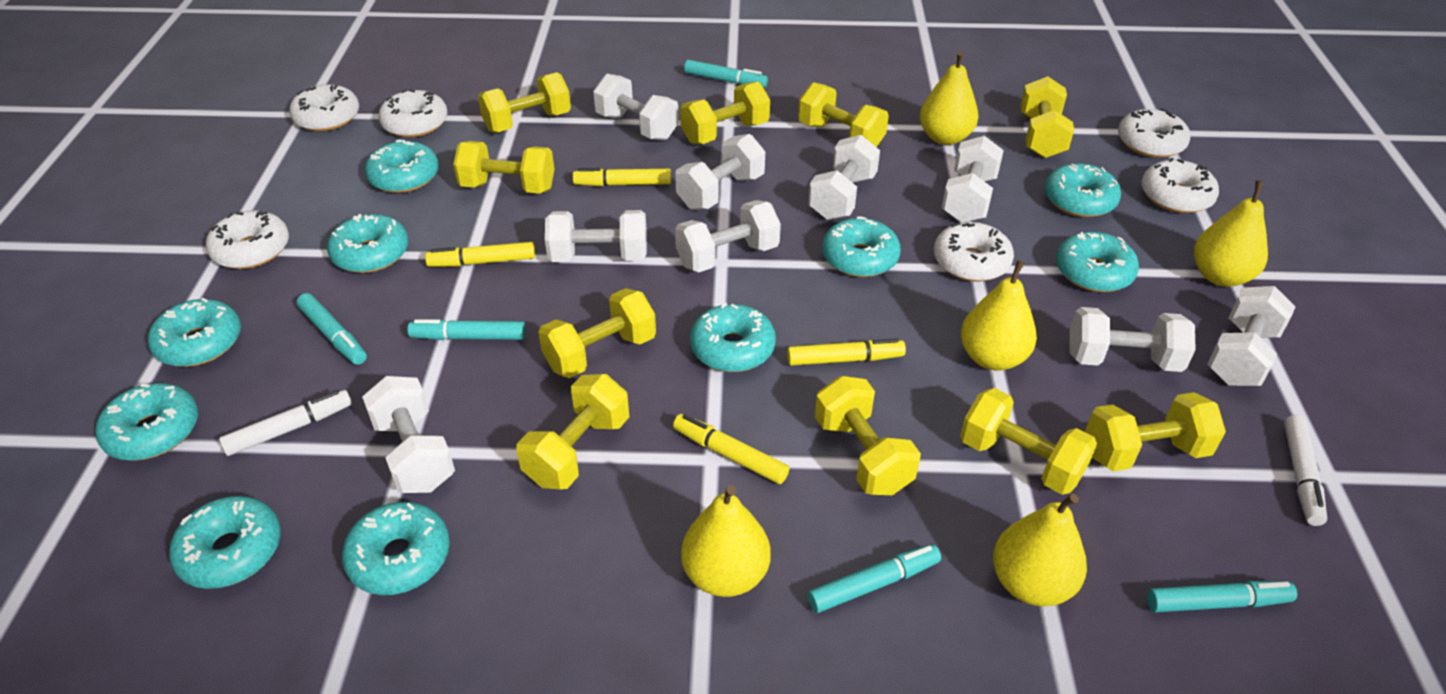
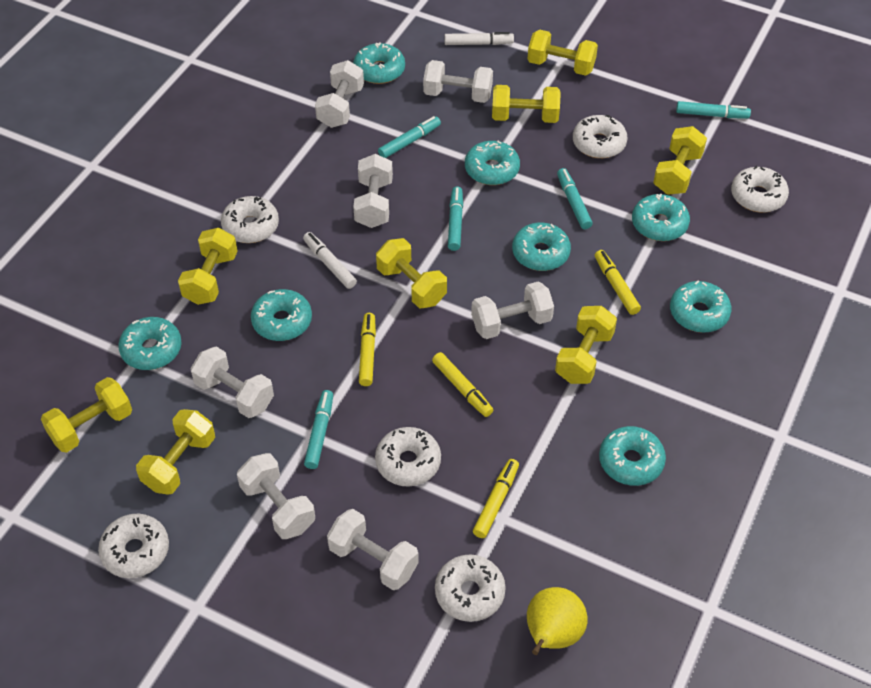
turquoise donut: [95,383,198,461] [148,298,241,367] [169,496,281,589] [327,214,409,273] [342,502,450,595] [365,140,439,193] [690,303,776,372] [822,216,901,277] [1045,163,1121,217] [1056,232,1139,292] = 10 -> [118,317,181,370] [251,289,312,341] [353,42,405,84] [465,141,520,185] [512,223,571,271] [599,426,666,486] [632,194,690,241] [670,281,731,333] = 8
white dumbbell: [362,376,455,493] [545,210,647,262] [593,74,679,140] [675,134,765,210] [675,200,781,272] [808,135,880,220] [942,136,1004,223] [1070,307,1196,372] [1207,286,1296,386] = 9 -> [190,346,274,418] [237,453,315,539] [315,60,364,128] [327,509,419,590] [353,154,393,228] [423,60,493,103] [471,282,554,339] = 7
yellow dumbbell: [453,141,554,194] [478,72,571,133] [516,374,629,489] [538,288,656,378] [680,82,770,144] [798,82,889,147] [815,376,921,495] [960,388,1097,495] [1020,76,1074,158] [1085,392,1226,471] = 10 -> [41,377,132,453] [136,409,215,495] [178,228,238,305] [376,238,447,308] [492,85,561,123] [528,29,598,76] [555,306,617,384] [653,126,707,195] = 8
yellow pear: [681,485,771,597] [920,51,979,145] [961,260,1037,371] [993,494,1087,606] [1194,180,1268,287] = 5 -> [527,587,588,655] = 1

